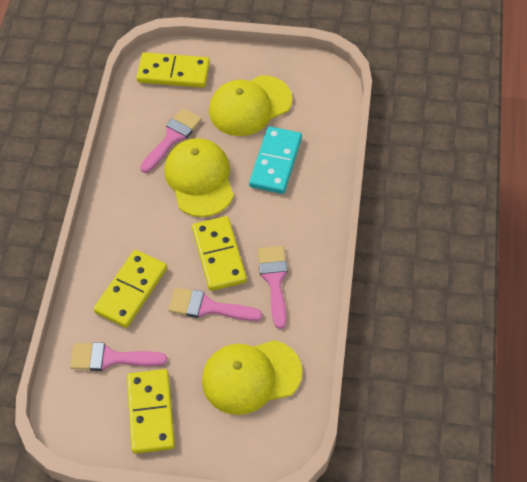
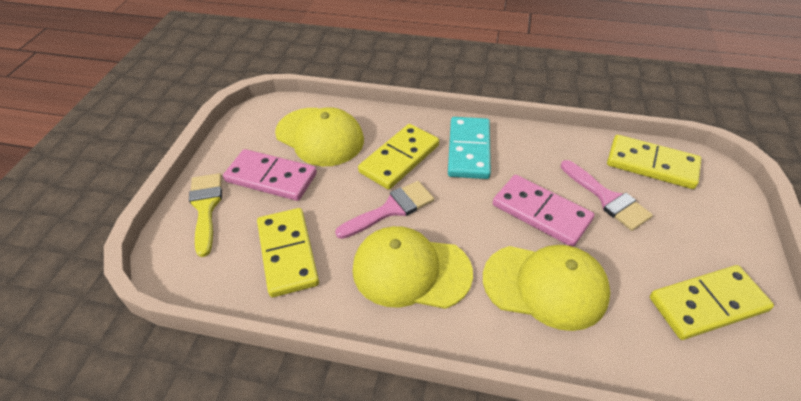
pink brush: [70,342,168,371] [140,108,202,173] [168,288,262,321] [258,246,288,329] = 4 -> [335,181,434,239] [561,160,653,231] = 2
pink domino: none = 0 -> [223,149,317,201] [493,175,594,247] = 2
yellow brush: none = 0 -> [189,173,222,257] = 1

